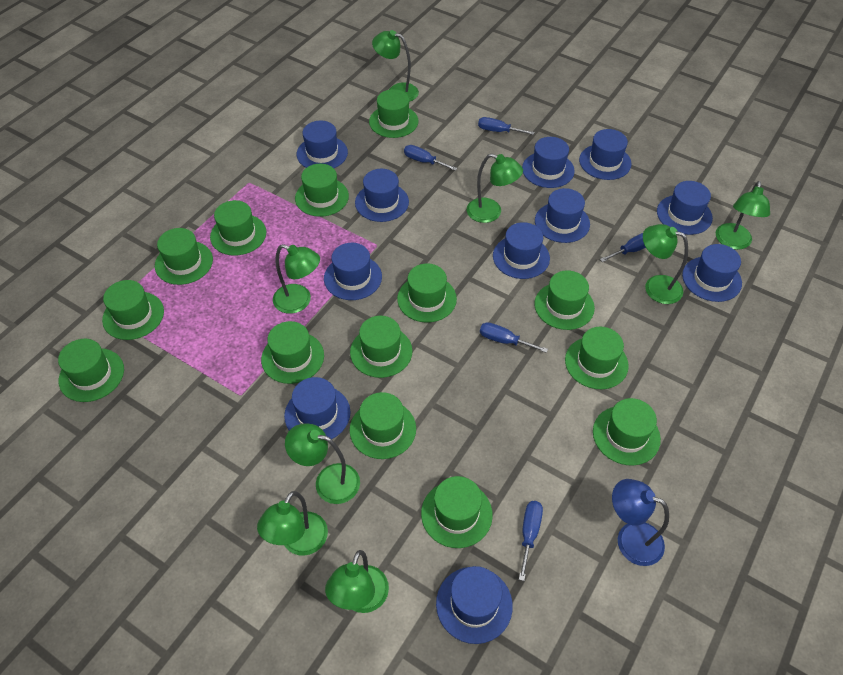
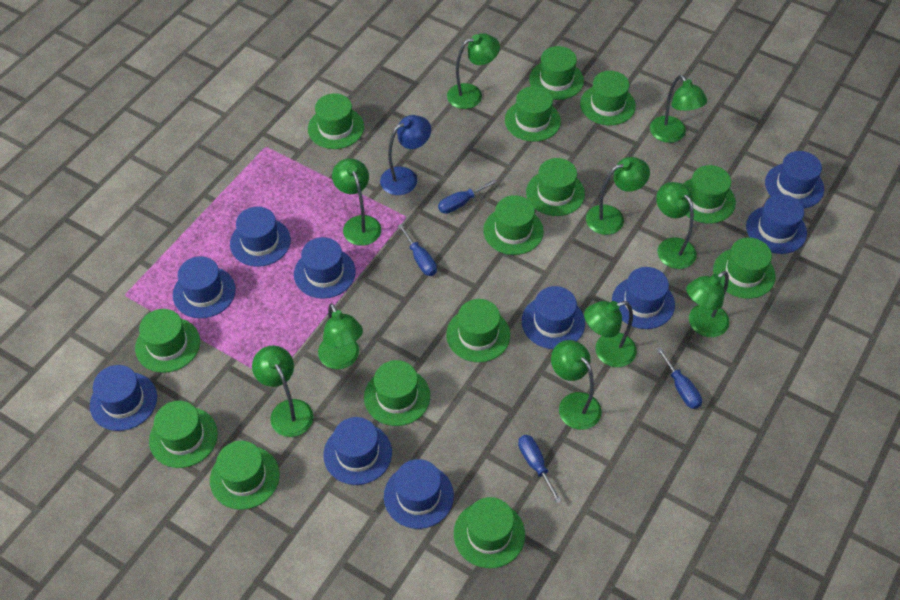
blue hat: [284,377,351,439] [297,121,348,168] [324,243,382,300] [355,169,409,222] [436,566,513,644] [493,222,550,279] [522,137,575,188] [535,188,590,243] [579,129,632,180] [657,181,713,235] [682,244,742,302] = 11 -> [90,365,157,431] [173,256,236,318] [230,207,291,267] [294,237,356,299] [324,417,392,485] [384,459,454,529] [522,286,585,349] [612,267,675,329] [746,194,807,254] [765,151,824,208] = 10
blue screwdriver: [404,145,457,171] [478,117,534,135] [480,322,548,353] [519,501,543,581] [600,233,646,262] = 5 -> [398,224,437,276] [438,179,497,214] [518,435,562,503] [656,347,702,409] = 4
green lamp: [257,491,328,556] [273,244,320,314] [285,424,360,504] [325,550,389,613] [372,30,419,102] [467,153,523,223] [643,224,688,304] [716,181,770,250] = 8 -> [252,346,313,437] [318,303,363,369] [332,158,381,246] [447,33,500,109] [551,340,602,430] [584,301,637,367] [586,157,650,235] [650,75,707,143] [656,182,697,269] [686,271,730,337] = 10

